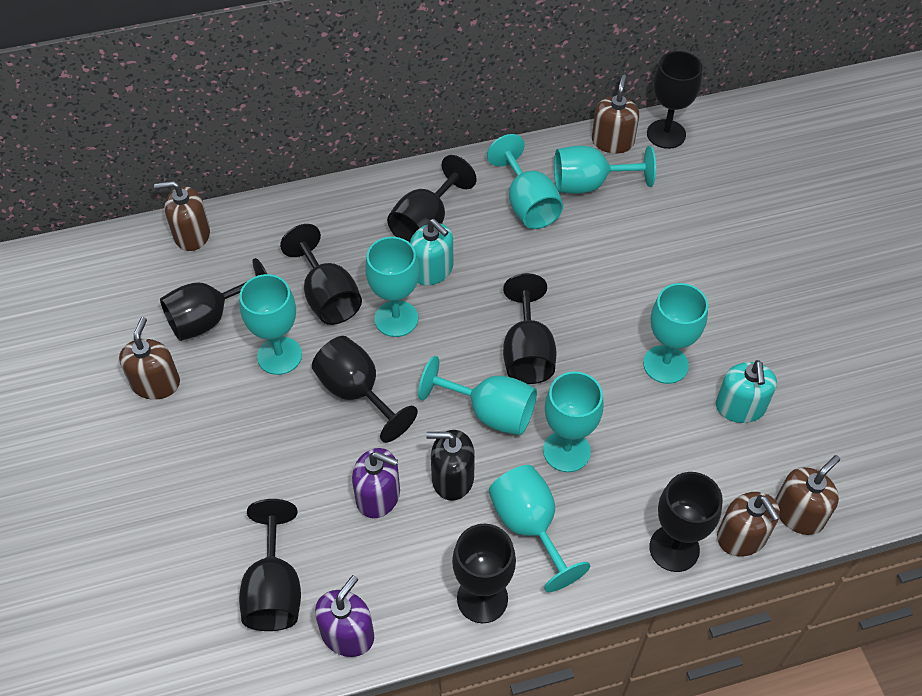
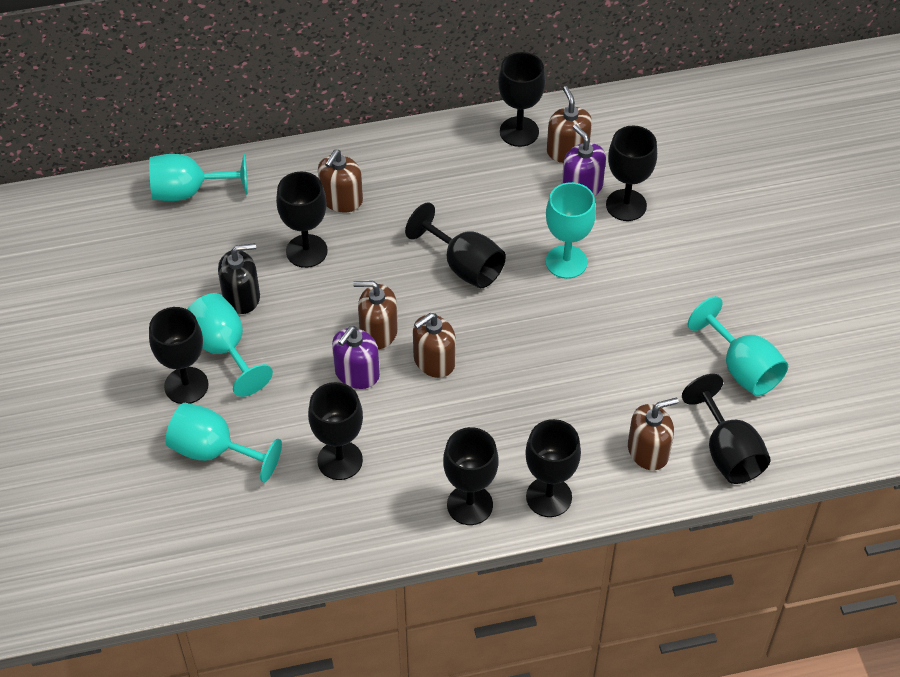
turquoise goblet: [239,274,302,375] [365,237,419,337] [418,356,537,435] [487,134,563,229] [489,465,590,592] [543,372,604,472] [554,146,656,194] [643,283,708,384] = 8 -> [149,154,248,201] [165,403,282,483] [187,293,273,397] [546,182,596,279] [687,296,788,396] = 5
turquoise soap dispenser: [410,219,453,286] [716,360,777,423] = 2 -> none = 0

